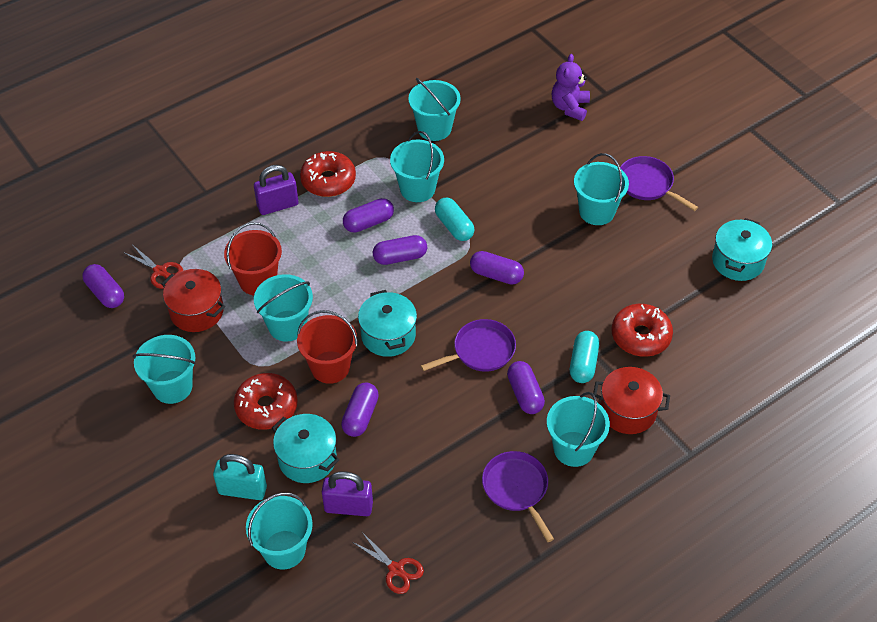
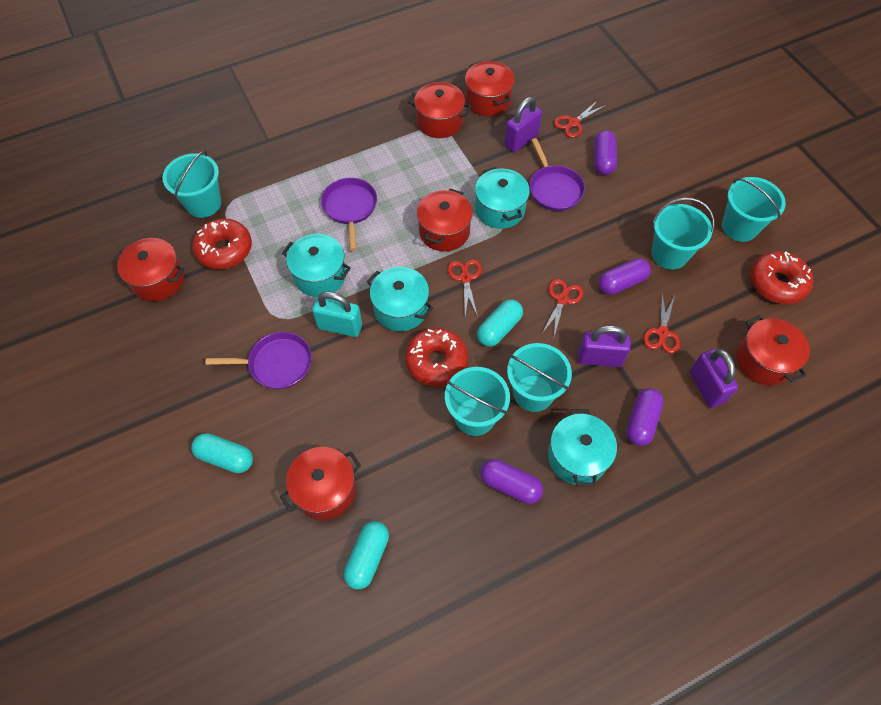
purple capsule: [82,264,124,308] [341,382,379,437] [343,198,394,233] [373,235,427,265] [470,251,524,284] [507,361,545,414] = 6 -> [481,459,543,504] [594,130,617,175] [598,258,651,295] [626,388,664,446] = 4
purple padlock: [254,165,299,215] [322,471,373,516] = 2 -> [504,97,542,152] [578,325,631,367] [690,349,738,408] = 3
purple teddy bear: [552,54,590,121] = 1 -> none = 0
red bucket: [224,222,282,295] [297,310,358,384] = 2 -> none = 0
red pot: [161,269,225,332] [593,367,670,434] = 2 -> [114,238,184,301] [280,447,361,520] [408,82,471,138] [417,189,473,252] [465,61,515,116] [736,315,810,385] = 6
red scissors: [123,245,183,289] [352,531,424,594] = 2 -> [447,259,482,317] [541,279,583,340] [554,100,606,138] [643,293,680,354] = 4
turquoise bucket: [133,335,196,404] [246,492,313,569] [254,274,313,342] [390,131,444,202] [408,78,461,141] [547,392,610,467] [574,153,629,225] = 7 -> [162,150,221,218] [445,367,510,436] [507,343,572,412] [652,197,715,270] [722,177,786,242] = 5
turquoise capsule: [435,198,474,241] [570,331,599,383] = 2 -> [191,433,253,473] [344,521,389,590] [477,299,523,347] = 3
turquoise pot: [272,414,339,483] [358,290,417,357] [712,218,772,281] = 3 -> [282,234,351,297] [367,267,433,331] [475,167,530,229] [548,409,617,486] = 4

